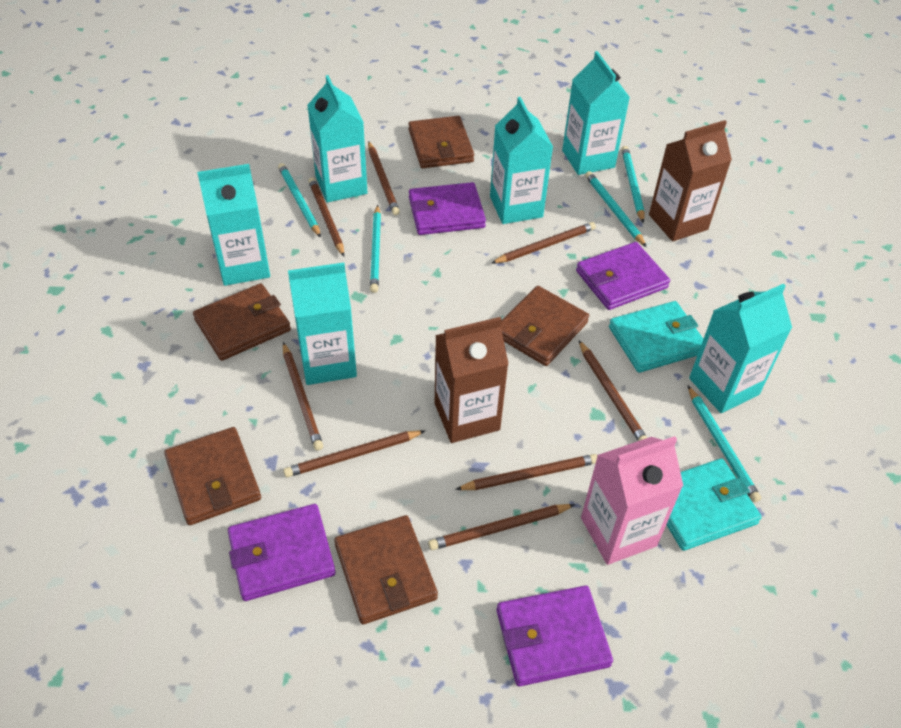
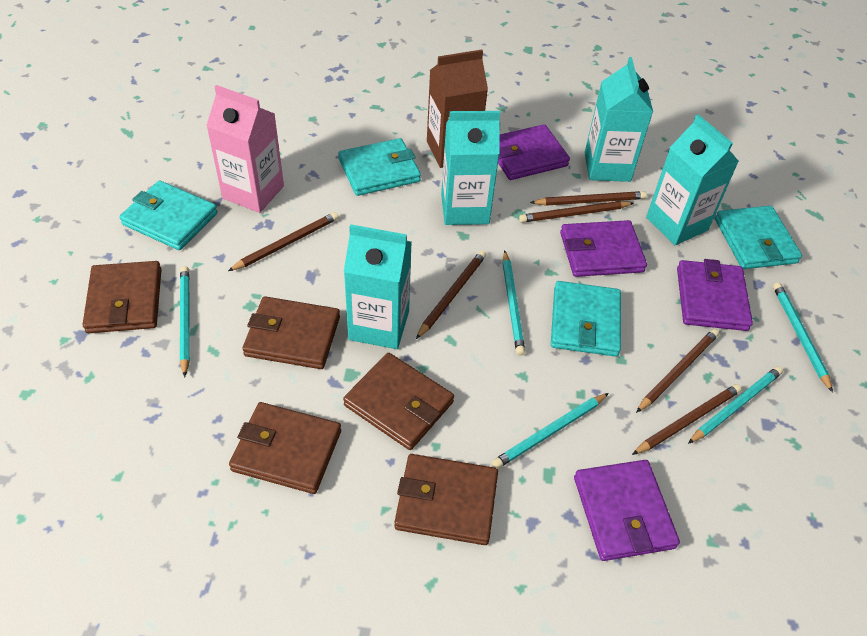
brown carton: [435,317,509,443] [649,120,732,241] = 2 -> [427,49,488,168] = 1
brown pencil: [283,342,323,451] [283,430,426,478] [308,177,344,256] [368,141,400,215] [428,504,575,550] [455,454,598,490] [491,222,596,264] [579,341,647,441] = 8 -> [228,212,339,271] [416,251,486,339] [519,201,634,223] [530,191,647,206] [632,384,742,455] [636,329,719,413] = 6
turquoise carton: [197,164,270,286] [288,262,357,385] [307,75,368,202] [490,97,553,224] [562,51,630,175] [689,284,792,413] = 6 -> [344,224,412,349] [441,111,500,225] [584,57,653,182] [646,114,739,245] = 4
turquoise wallet: [609,301,703,373] [666,458,762,551] = 2 -> [119,180,218,250] [339,138,421,196] [551,281,621,357] [715,206,802,269] = 4

